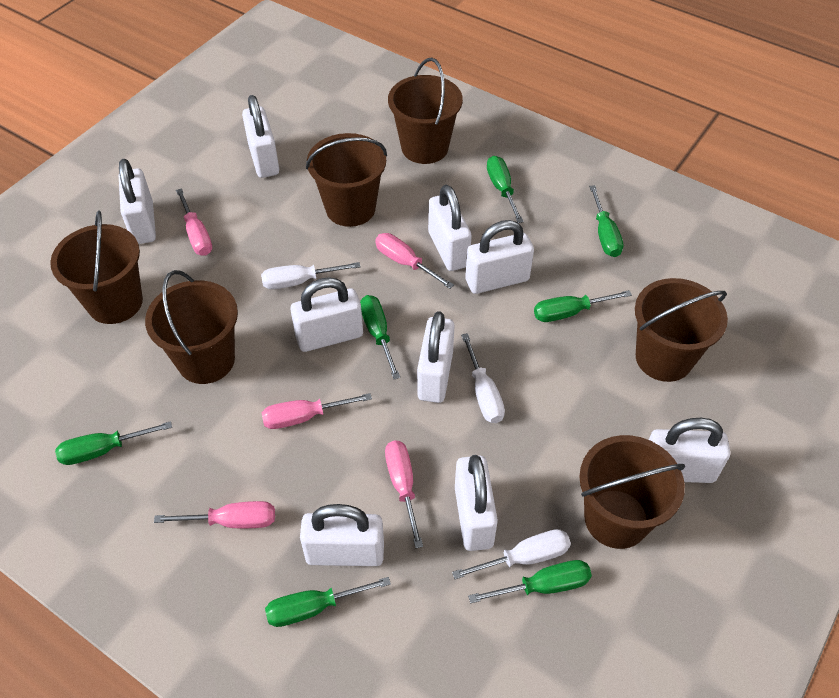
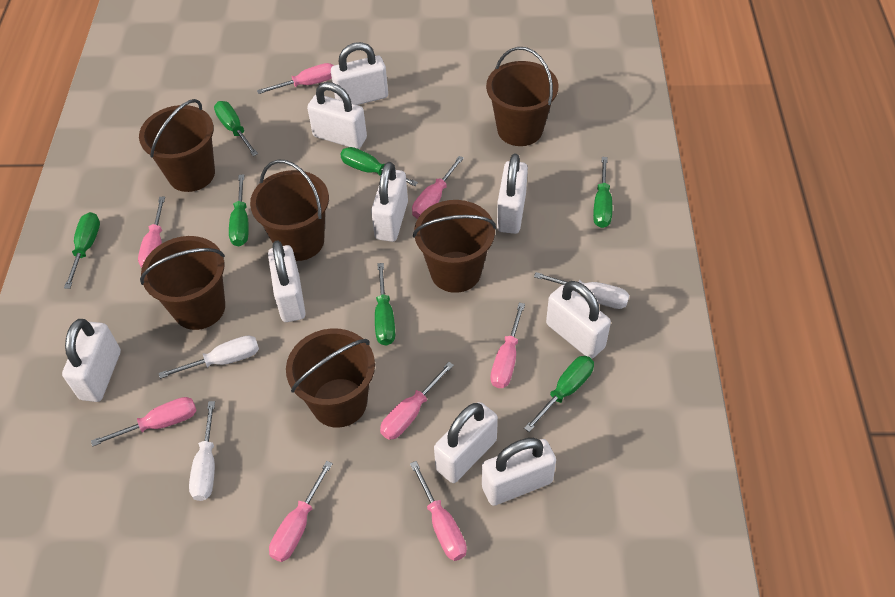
pink screwdriver: [154,501,275,528] [176,188,212,256] [262,393,372,429] [375,233,454,289] [385,440,423,548] = 5 -> [91,397,196,447] [138,197,165,268] [257,63,334,94] [269,461,333,562] [380,362,454,440] [410,461,467,561] [412,156,464,219] [490,303,525,388] = 8

